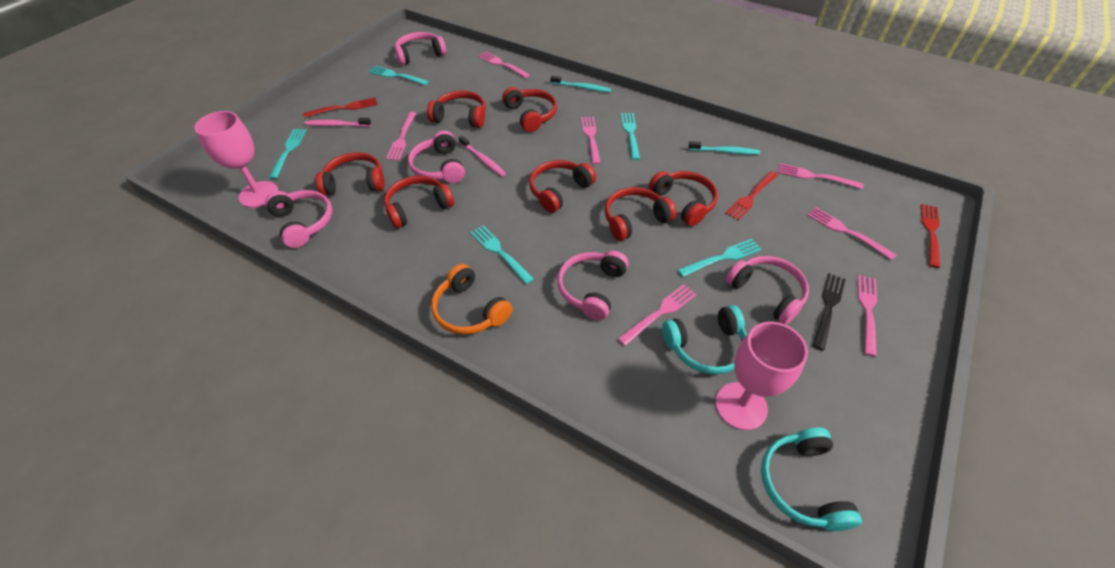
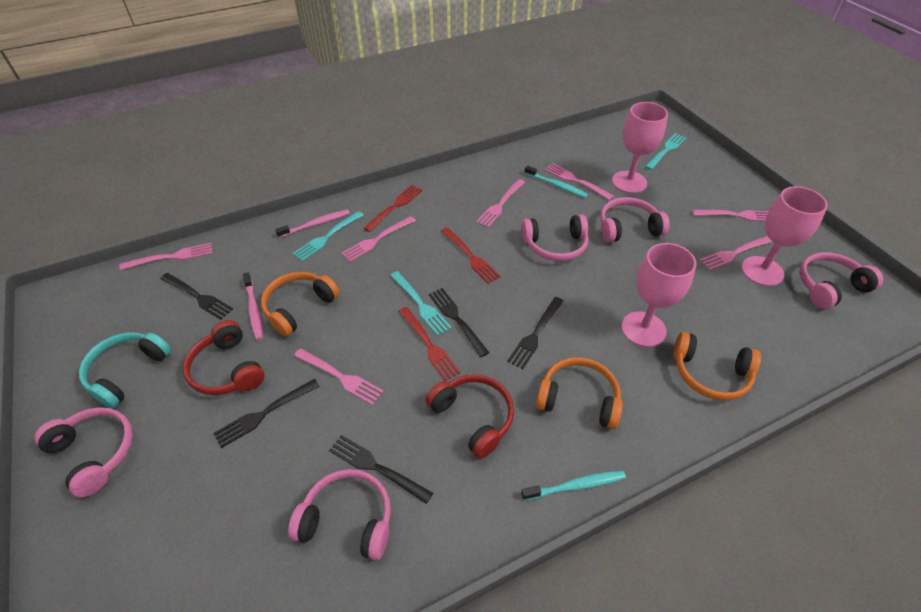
black fork: [813,273,845,351] = 1 -> [160,273,233,320] [213,379,320,448] [329,435,433,504] [429,288,489,357] [507,297,563,369] = 5
orange headphones: [431,264,512,335] = 1 -> [261,272,340,337] [536,357,623,429] [674,332,761,400] = 3
pink goblet: [194,111,278,208] [715,322,808,430] = 2 -> [612,102,668,193] [621,243,696,347] [741,186,828,286] = 3
red headphones: [316,152,385,196] [384,175,454,228] [427,90,486,128] [502,87,557,132] [529,160,596,213] [605,187,677,241] [649,171,718,226] = 7 -> [183,320,264,395] [426,374,514,459] = 2
turquoise fork: [269,129,306,179] [368,66,429,85] [470,226,534,284] [621,113,640,160] [678,239,762,277] = 5 -> [292,211,363,261] [390,271,452,336] [645,133,687,170] = 3
turquoise headphones: [662,305,747,375] [761,428,862,531] = 2 -> [79,332,171,408] = 1

